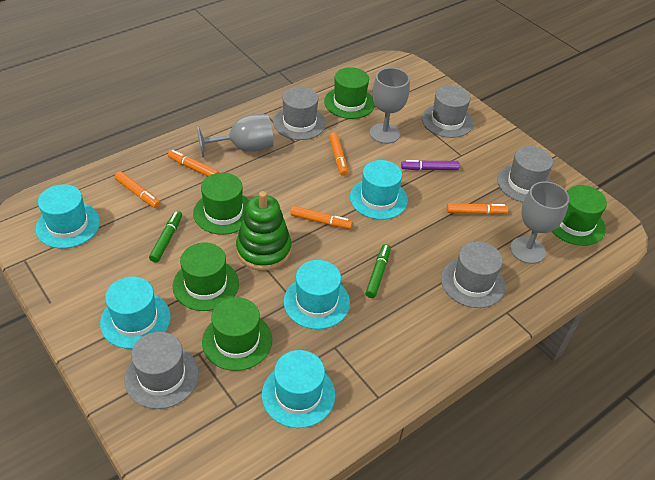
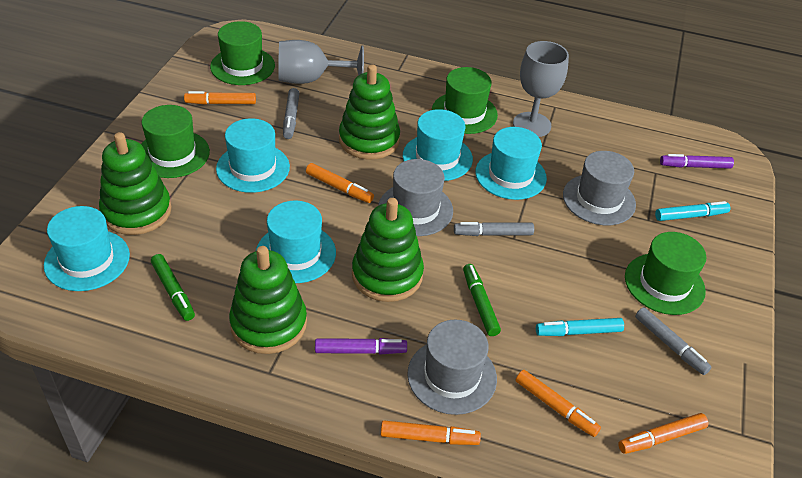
green hat: [172,243,239,311] [193,173,249,235] [202,297,272,371] [324,67,375,119] [551,185,607,246] = 5 -> [141,105,210,178] [210,21,275,85] [432,67,498,134] [625,232,706,315] = 4
green stacking toy: [236,191,292,271] = 1 -> [99,132,172,235] [229,246,307,354] [339,64,400,160] [352,198,424,302] = 4
grey goblet: [197,114,274,158] [370,68,410,144] [510,181,569,264] = 3 -> [278,40,364,84] [513,41,569,137] = 2
grey hat: [124,332,199,409] [273,86,326,140] [422,85,473,138] [441,241,505,308] [497,146,553,202] = 5 -> [378,159,453,236] [407,320,497,415] [563,151,636,225] = 3
grey marker: none = 0 -> [283,88,300,139] [454,222,534,236] [635,307,712,375] = 3
purple marker: [401,160,460,170] = 1 -> [315,338,407,354] [660,154,734,169] = 2
turquoise marker: none = 0 -> [536,318,624,336] [655,201,730,221] = 2

